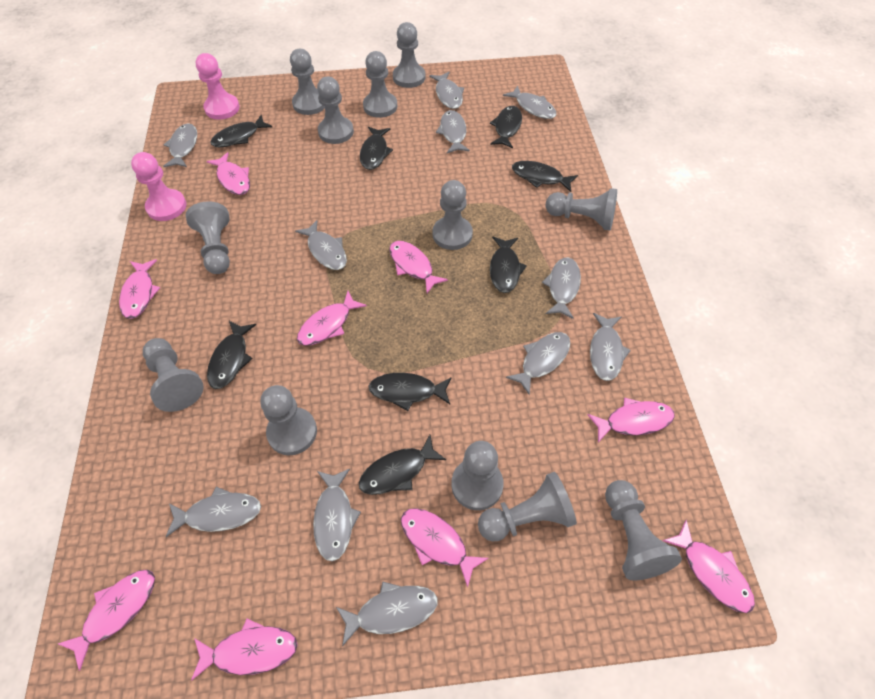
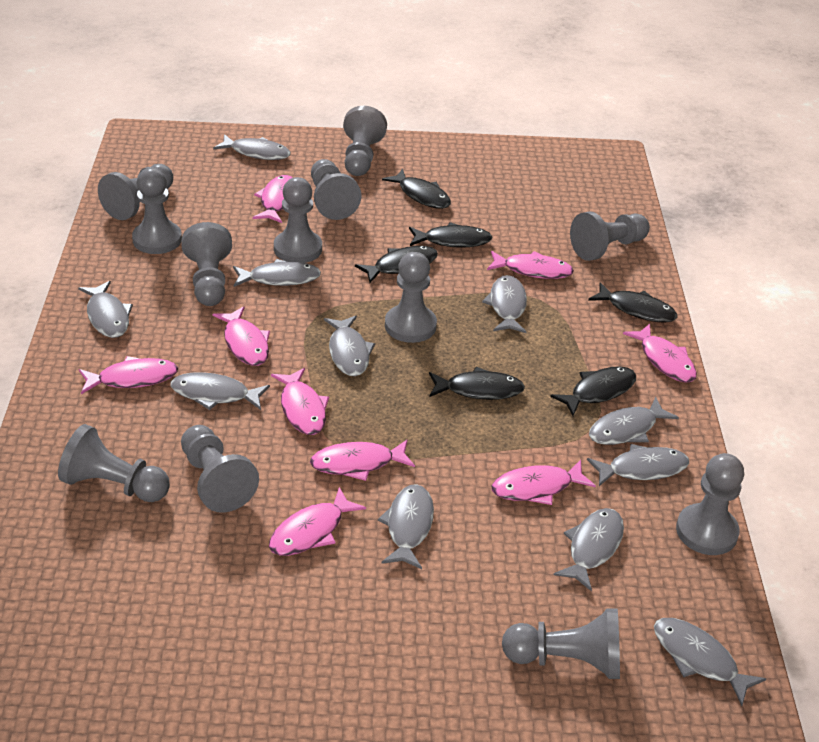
black fish: [207,321,256,389] [211,115,272,148] [359,435,446,495] [360,127,393,170] [368,373,452,411] [490,106,522,148] [490,237,527,293] [512,161,578,192] = 8 -> [355,246,438,283] [382,169,451,209] [409,222,492,248] [429,367,525,400] [550,366,636,416] [588,282,677,323] = 6
pink pawn: [131,152,187,221] [196,53,240,120] = 2 -> none = 0

